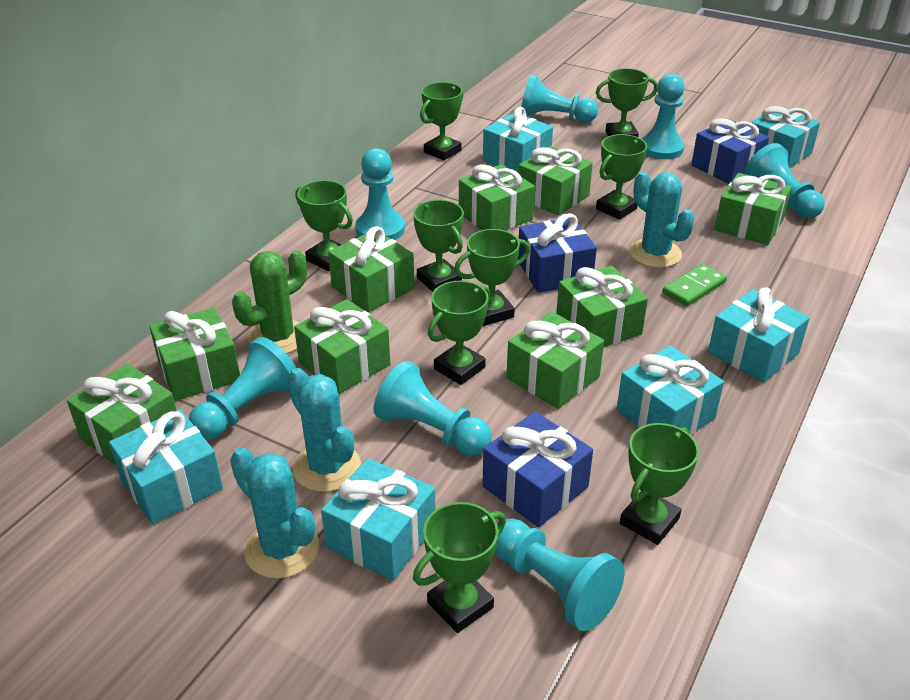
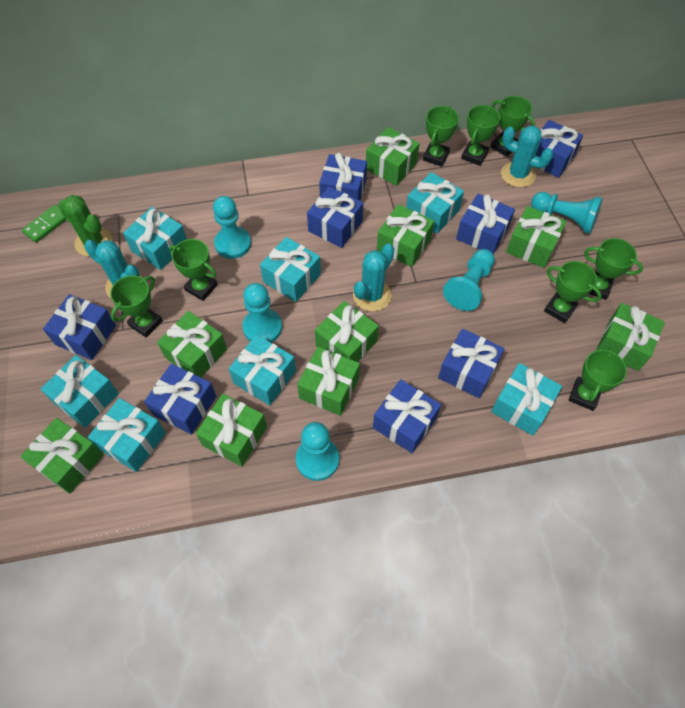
blue gift: [482,411,593,527] [518,213,597,293] [691,118,769,184] = 3 -> [43,294,116,360] [144,364,217,435] [307,186,363,248] [319,153,367,201] [373,379,441,453] [438,329,504,398] [456,193,515,254] [536,120,583,178] = 8
green trophy: [295,180,353,272] [413,200,464,292] [413,502,506,633] [420,82,464,160] [428,281,490,385] [454,229,530,326] [596,68,658,137] [596,134,647,220] [620,423,699,545] = 9 -> [110,275,163,338] [169,239,218,301] [423,106,459,167] [461,105,500,166] [490,96,535,157] [544,261,602,323] [569,347,627,411] [584,238,643,300] = 8
turquoise gift: [109,409,223,525] [321,458,435,581] [483,107,553,172] [617,345,724,435] [708,287,810,383] [751,106,820,168] = 6 -> [41,355,119,428] [88,398,166,472] [123,207,187,270] [229,335,296,405] [260,237,321,302] [406,172,464,234] [491,363,562,436] = 7
turquoise pawn: [189,337,296,440] [355,148,405,240] [373,361,492,456] [495,518,624,631] [521,74,598,123] [642,74,684,159] [745,143,825,218] = 7 -> [213,196,251,259] [242,283,282,343] [296,422,339,481] [443,249,495,311] [531,192,603,234] = 5

